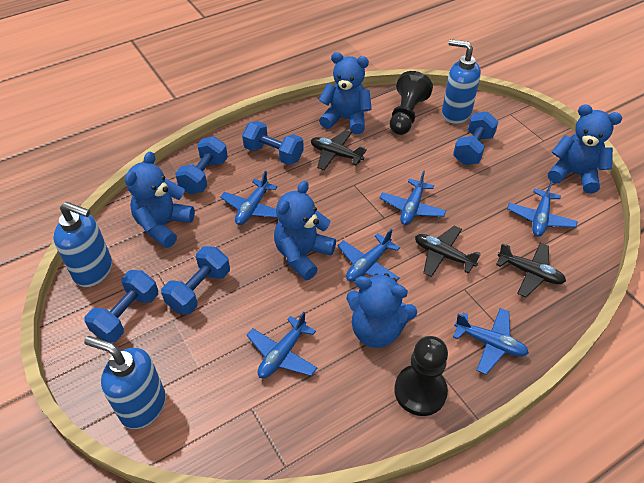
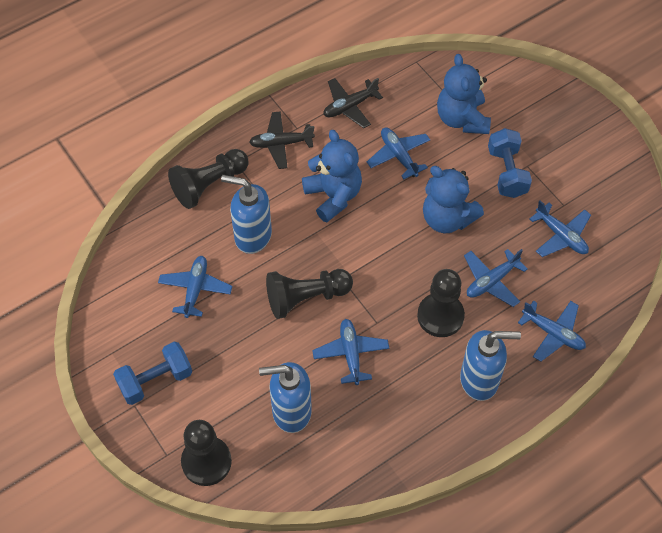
black pawn: [390,71,433,135] [394,336,448,416] = 2 -> [168,149,248,209] [181,420,232,486] [266,269,353,319] [417,269,465,337] = 4
black plane: [311,130,367,170] [415,226,481,277] [496,243,566,297] = 3 -> [249,111,315,169] [323,78,383,128] = 2
blue dumbbell: [84,270,158,343] [161,246,230,315] [175,136,228,194] [242,121,304,165] [453,111,499,165] = 5 -> [113,342,192,405] [488,128,532,198] = 2
blue teddy bear: [125,152,195,248] [274,181,336,280] [319,52,372,134] [346,273,417,348] [548,104,622,194] = 5 -> [302,130,362,222] [423,166,484,233] [437,54,491,134] = 3

